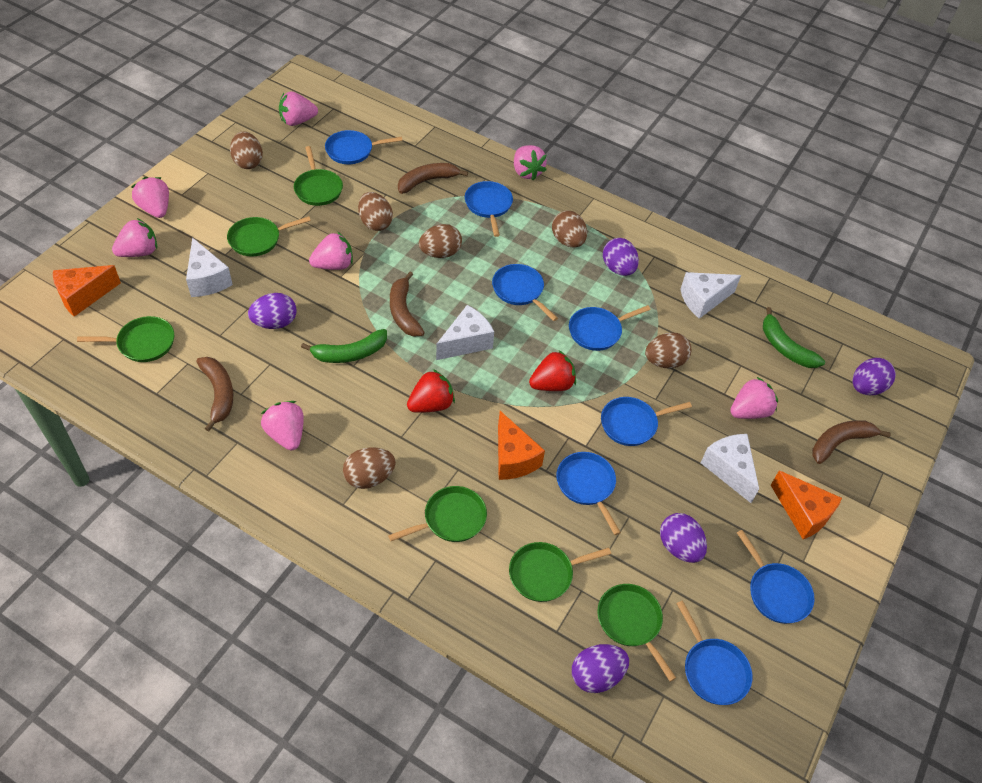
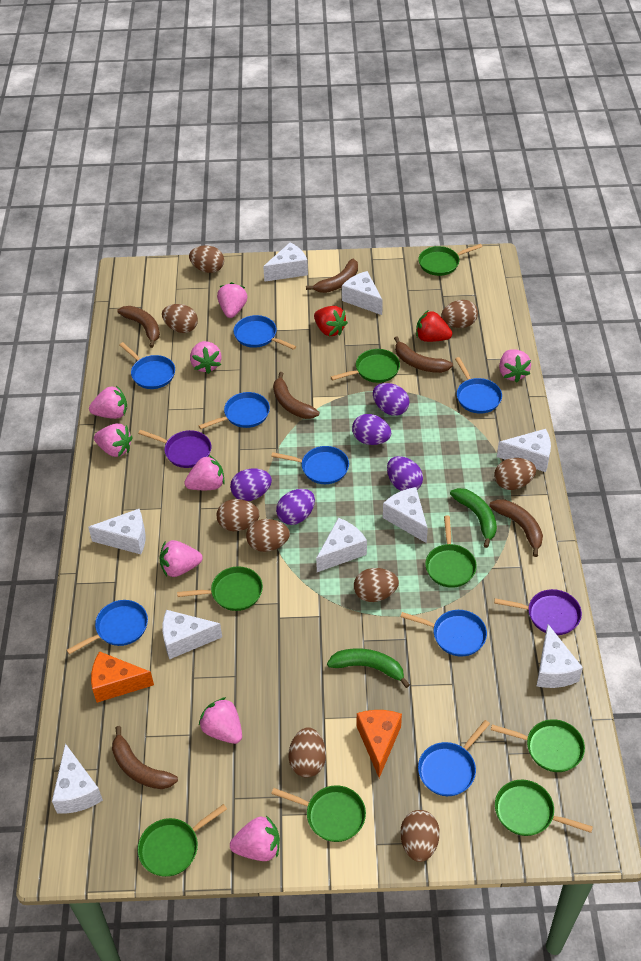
brown banana: [196,357,233,431] [390,272,425,337] [398,163,468,194] [812,420,891,464] = 4 -> [112,726,178,789] [117,306,160,348] [273,372,319,419] [306,259,358,293] [394,336,453,373] [489,499,543,557] = 6
brown egg: [230,131,263,169] [343,447,396,489] [358,192,393,231] [419,224,462,258] [552,211,587,248] [645,332,691,368] = 6 -> [162,304,198,333] [189,245,224,273] [217,499,260,531] [246,519,290,552] [288,727,326,778] [354,568,399,602] [400,810,440,862] [441,300,478,328] [494,458,536,490] = 9
green pan: [77,316,174,362] [227,216,311,257] [294,146,343,206] [388,486,487,542] [509,542,611,602] [597,584,676,682] = 6 -> [138,804,227,877] [177,566,263,611] [271,785,366,842] [331,349,400,383] [418,244,482,276] [425,516,477,588] [491,719,585,772] [495,780,593,836] = 8
orange cheese: [53,265,121,317] [498,411,545,480] [771,471,842,539] = 3 -> [91,651,154,703] [357,710,402,778] = 2
pink strawberry: [112,218,157,257] [131,177,169,218] [261,401,304,450] [279,91,318,126] [309,232,353,270] [514,145,547,181] [730,377,778,419] = 7 -> [89,386,127,419] [94,423,133,457] [160,540,203,577] [184,455,225,490] [190,341,222,374] [199,697,242,744] [217,282,247,318] [230,815,280,861] [499,349,531,383] = 9
purple pan: none = 0 -> [138,430,211,468] [494,589,582,635] = 2
white cheese: [186,237,233,297] [436,305,494,360] [680,272,741,319] [701,434,759,503] = 4 -> [52,743,103,814] [88,509,146,554] [162,610,222,659] [263,243,308,282] [316,518,367,572] [342,271,383,315] [383,487,428,543] [497,429,551,472] [537,624,583,688] = 9

